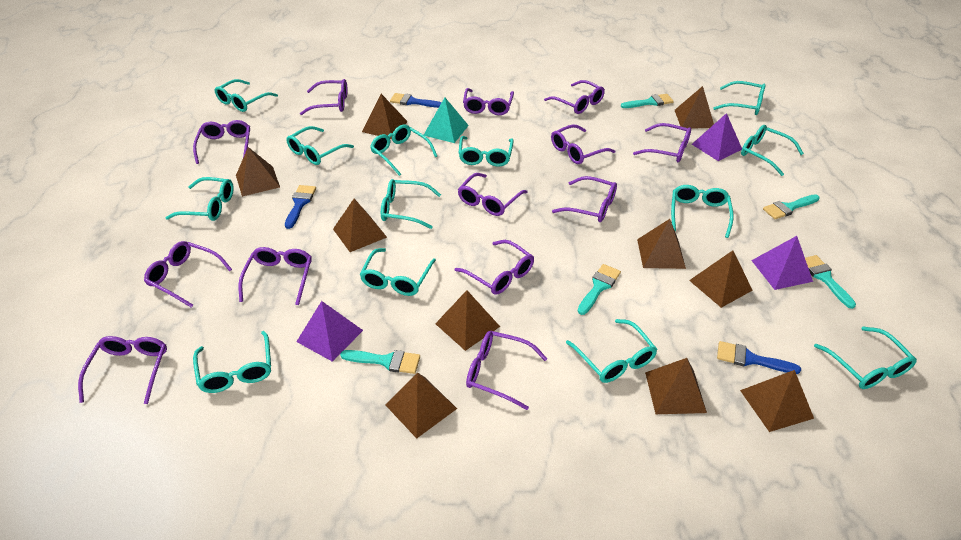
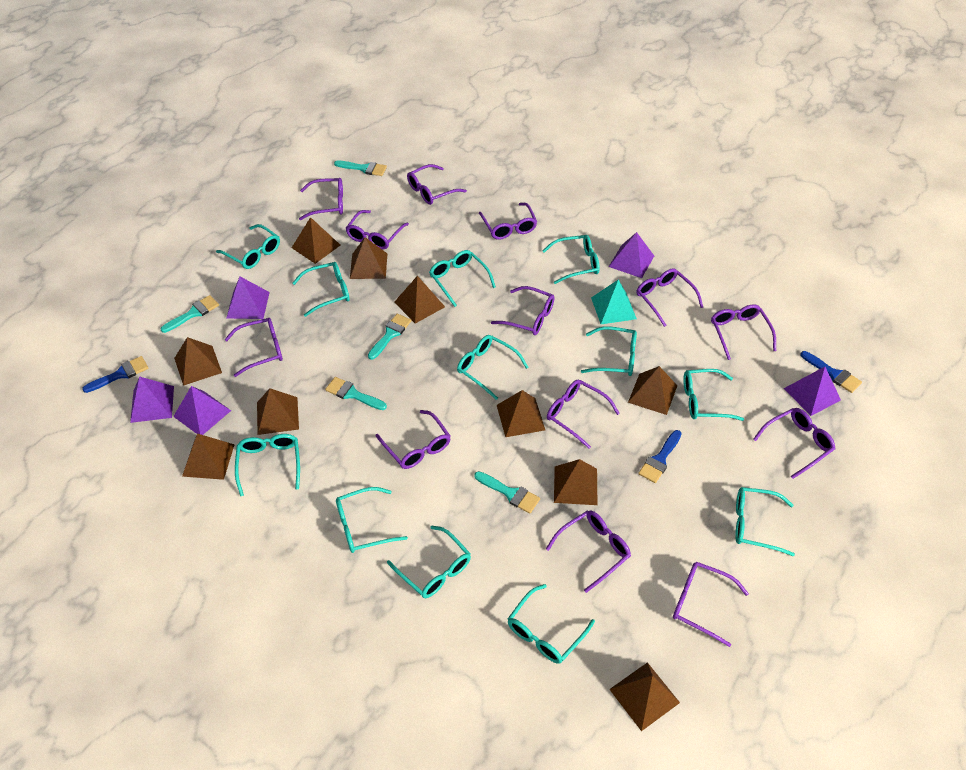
purple pyramid: [296,301,363,362] [692,113,742,161] [751,236,813,290] = 3 -> [130,376,174,423] [173,386,231,435] [226,277,270,319] [609,232,654,278] [784,367,841,416] = 5
turquoise glasses: [166,177,234,221] [193,331,271,393] [215,79,278,112] [286,126,354,165] [360,248,436,296] [370,125,437,176] [381,179,441,229] [458,136,514,167] [566,319,657,383] [671,185,734,238] [714,81,766,115] [741,125,804,176] [814,327,917,389] = 13 -> [216,224,280,269] [235,434,300,496] [292,262,350,317] [336,487,408,553] [387,526,471,598] [429,250,496,307] [457,335,529,400] [508,584,595,664] [542,235,600,284] [581,326,637,376] [683,369,744,421] [735,487,795,556] = 12

